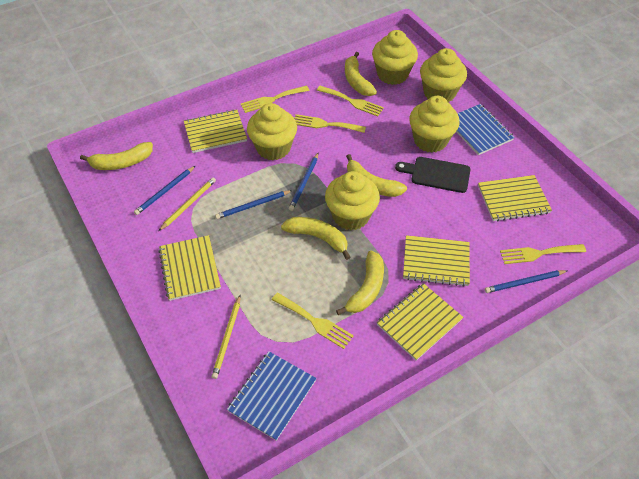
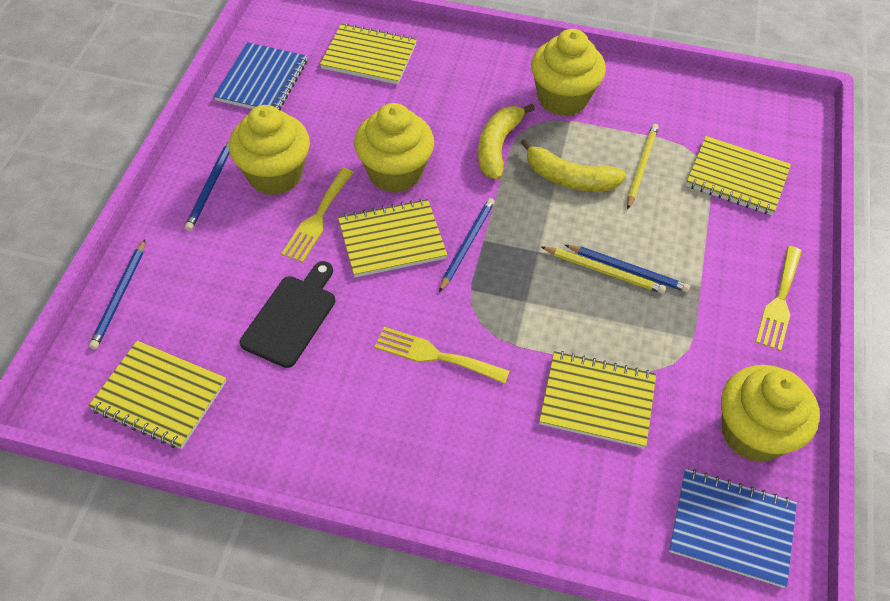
yellow banana: [80,142,153,170] [281,217,351,260] [336,251,384,315] [345,52,377,96] [346,154,407,197] = 5 -> [478,104,535,180] [521,138,626,191] = 2
yellow cupcake: [247,103,297,160] [325,171,380,230] [372,30,418,85] [409,96,460,153] [420,48,467,102] = 5 -> [229,105,310,195] [354,103,434,193] [531,29,606,116] [721,365,820,462] = 4
yellow fork: [240,86,310,113] [272,293,354,349] [294,114,366,133] [317,86,384,116] [500,244,586,264] = 5 -> [281,168,354,263] [375,327,510,384] [755,246,802,351] = 3

